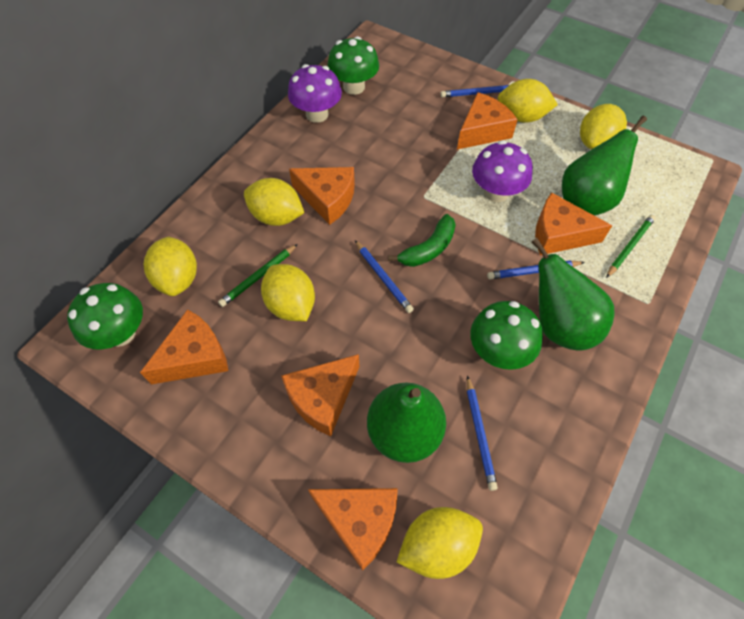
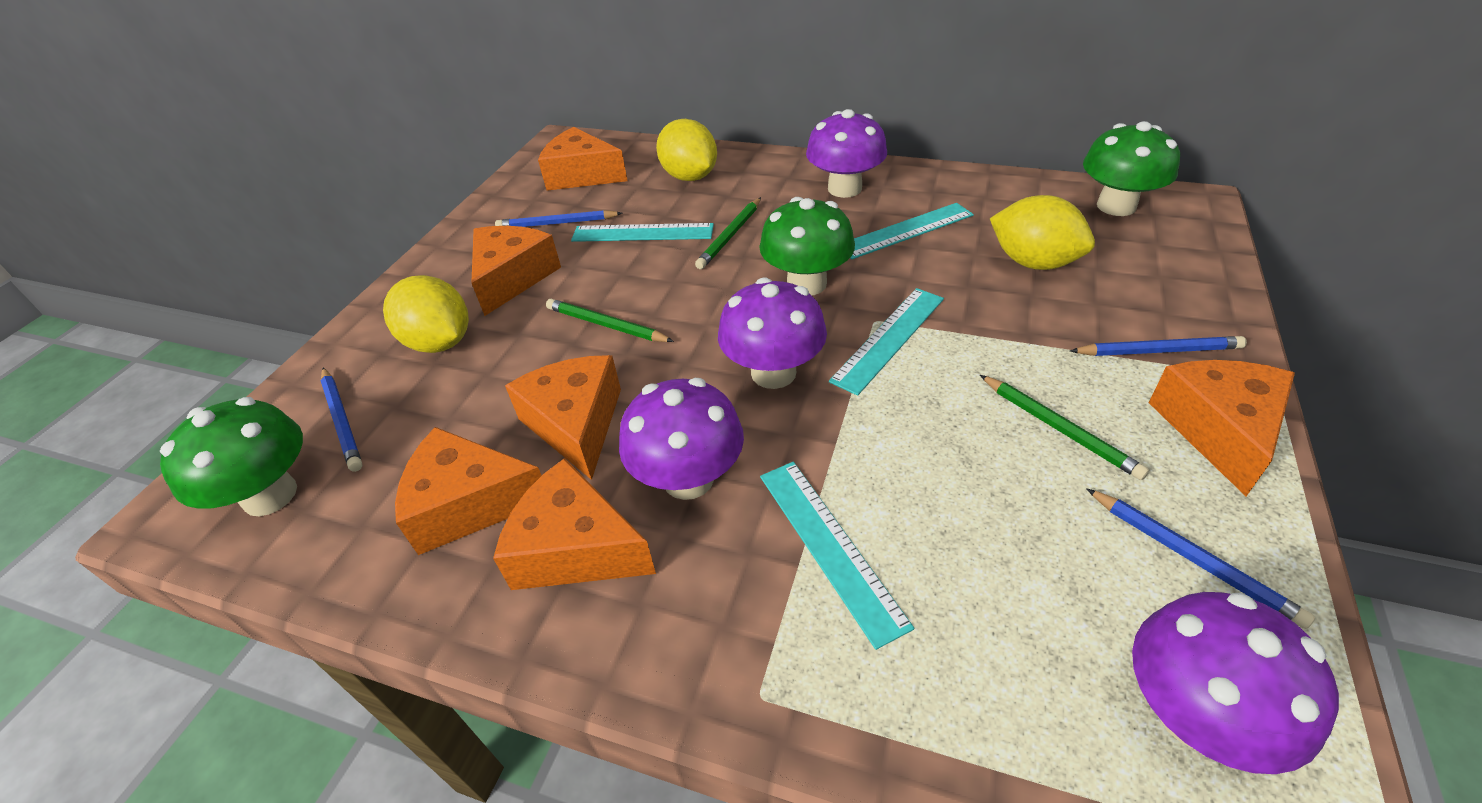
green banana: [388,214,456,267] = 1 -> none = 0
green pear: [367,383,446,463] [531,238,614,351] [562,116,647,216] = 3 -> none = 0
green pencil: [218,244,298,307] [606,215,656,278] = 2 -> [546,299,674,342] [695,197,761,269] [980,375,1149,480] = 3
purple mushroom: [288,64,342,123] [472,140,533,202] = 2 -> [619,378,744,500] [718,278,827,389] [806,109,887,198] [1132,592,1339,774] = 4
turquoise ruler: none = 0 -> [571,223,714,242] [760,462,914,650] [829,288,944,396] [850,203,974,259] = 4
yellow lemon: [144,237,197,296] [244,178,304,226] [261,264,315,321] [397,507,483,579] [498,79,558,123] [580,104,627,150] = 6 -> [383,275,469,353] [656,119,717,181] [990,195,1095,270] = 3

